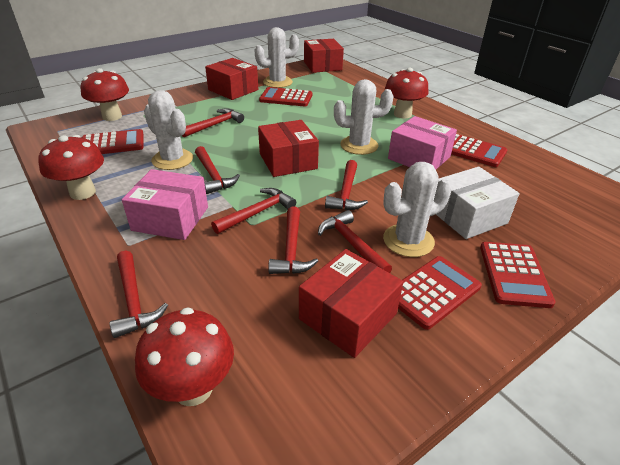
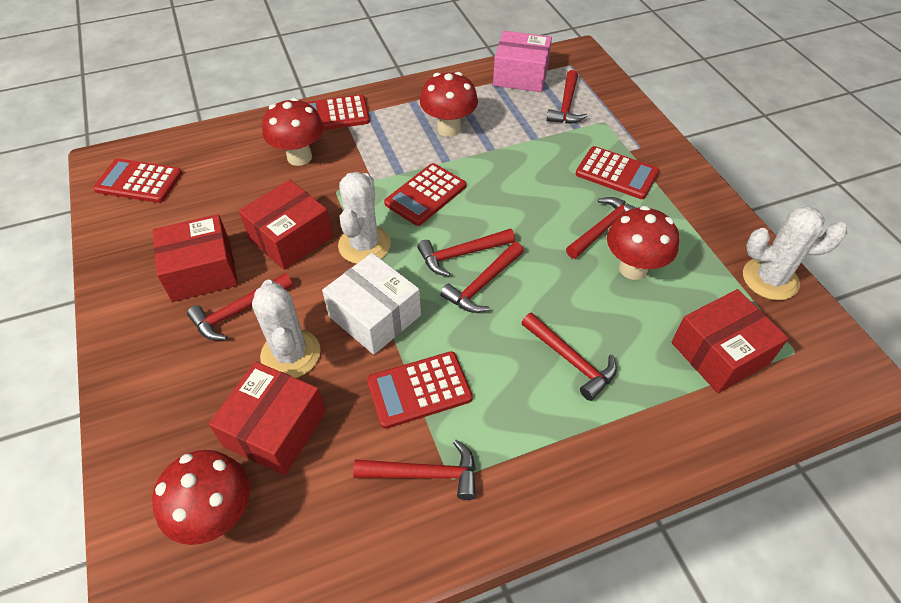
pink box: [122,169,208,240] [388,116,457,169] = 2 -> [493,31,552,92] = 1
white cactus: [144,90,193,170] [254,27,299,88] [334,79,393,155] [383,162,452,257] = 4 -> [252,280,321,378] [338,172,391,264] [743,206,847,300] = 3

